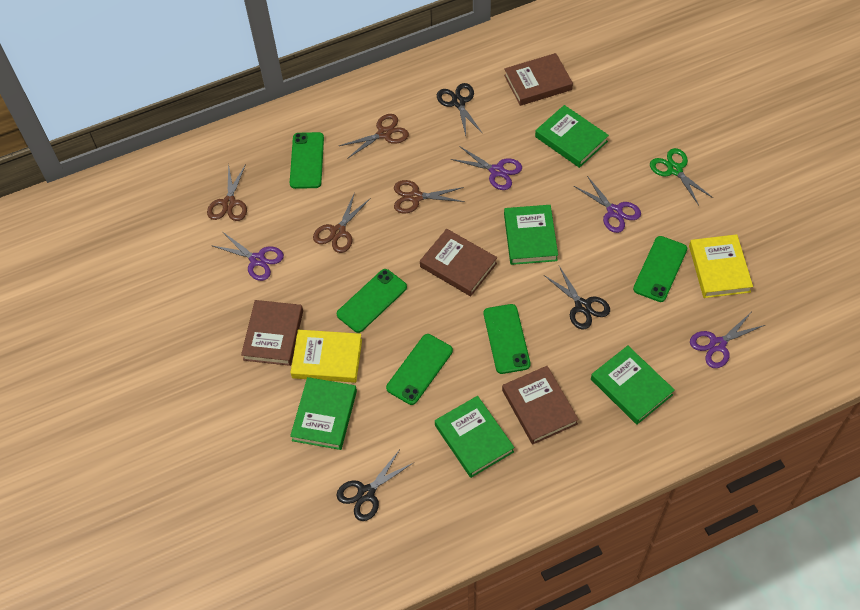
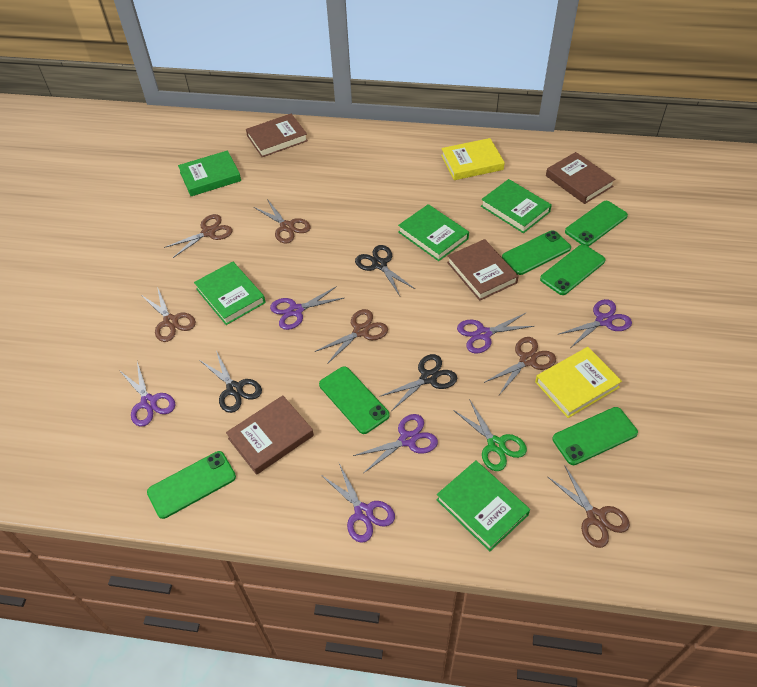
brown scissors: [207,163,247,221] [313,192,371,253] [339,114,409,159] [394,180,465,213] = 4 -> [141,287,196,342] [164,214,232,258] [254,199,311,244] [315,309,388,364] [484,337,556,395] [548,465,630,548] = 6
green phone: [290,132,324,189] [336,269,407,333] [386,334,453,405] [484,304,531,374] [633,236,687,302] = 5 -> [147,451,236,519] [319,366,390,434] [502,230,571,275] [540,244,605,295] [552,407,638,465] [565,201,628,246] = 6
purple scissors: [211,232,284,281] [450,146,522,190] [574,176,641,233] [690,313,765,368] = 4 -> [119,362,175,427] [270,286,344,330] [321,463,395,543] [353,414,438,473] [457,313,535,354] [559,299,632,348] = 6

